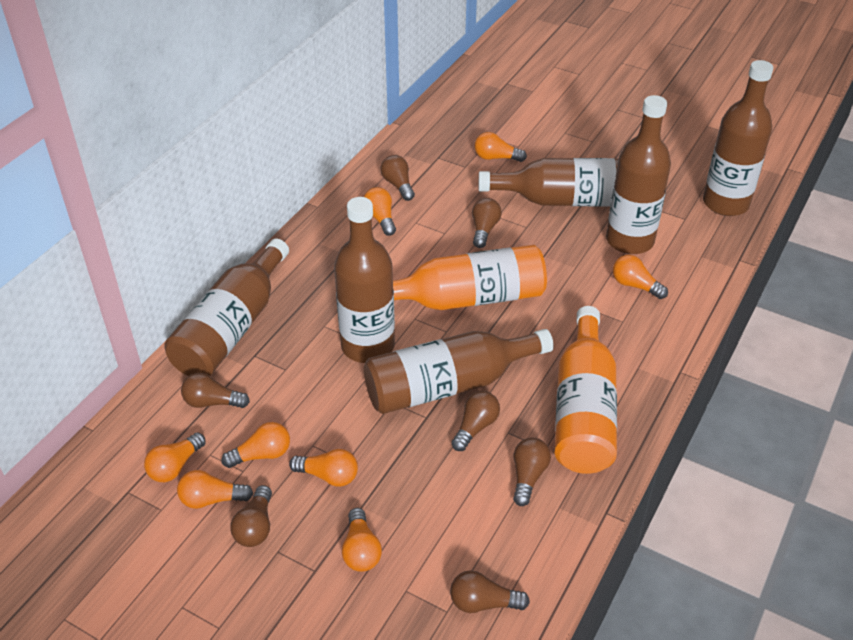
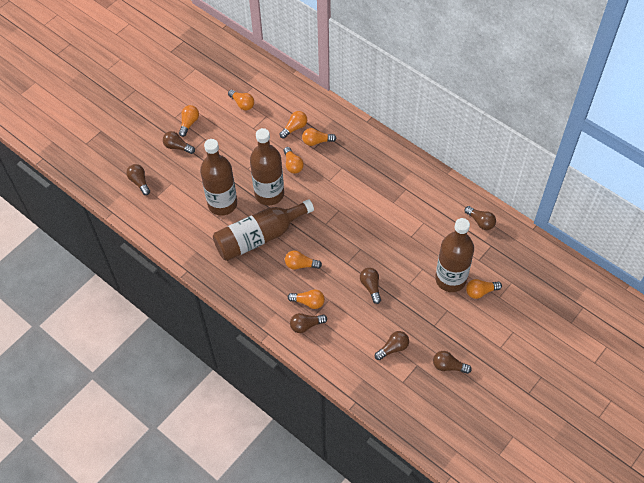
brown bottle: [164,239,289,376] [334,197,395,363] [364,329,554,414] [479,158,618,207] [606,95,671,254] [703,60,773,216] = 6 -> [200,139,237,216] [213,199,314,261] [250,128,284,205] [435,218,474,292] = 4
orange bottle: [393,245,547,310] [555,306,617,474] = 2 -> none = 0

